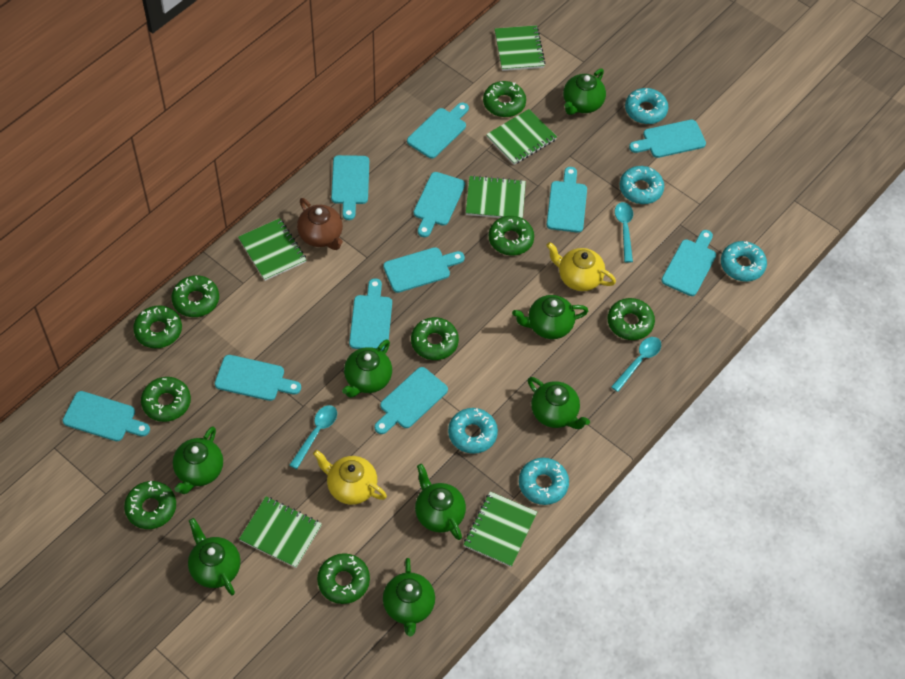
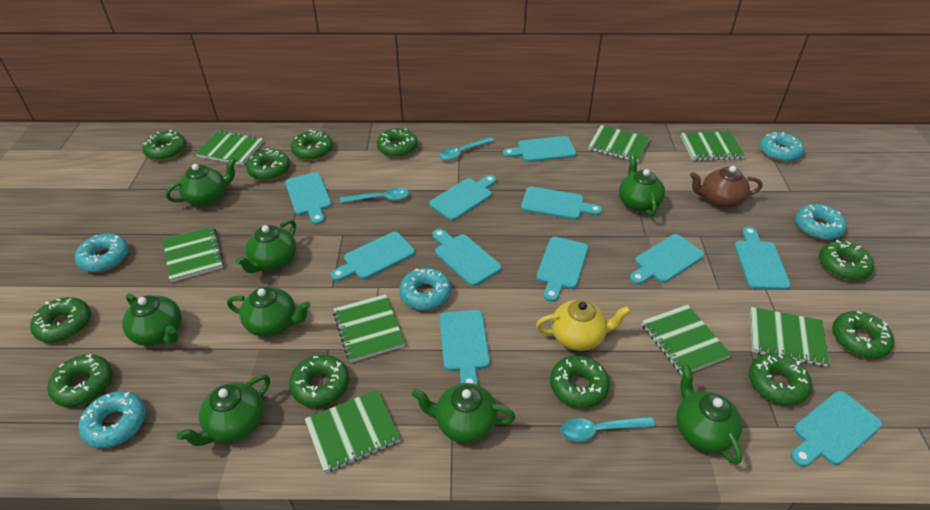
green donut: [124,481,176,529] [133,306,182,348] [141,377,191,422] [171,275,219,317] [317,553,370,604] [411,317,459,360] [483,81,526,117] [489,216,534,256] [608,298,655,340] = 9 -> [30,297,91,343] [47,354,112,407] [142,130,186,160] [246,148,290,180] [289,355,349,407] [291,130,333,160] [377,128,418,157] [550,355,610,408] [749,353,812,406] [819,240,874,280] [832,311,894,359] = 11
green notebook: [238,218,307,281] [239,496,322,568] [464,491,537,567] [466,175,526,218] [486,109,557,165] [495,25,545,71] = 6 -> [163,226,224,282] [195,130,263,165] [304,390,400,473] [333,294,405,362] [588,125,650,162] [642,304,731,375] [681,131,745,161] [750,307,829,367] = 8
yellow teapot: [313,450,387,505] [546,242,616,291] = 2 -> [536,300,631,351] = 1

